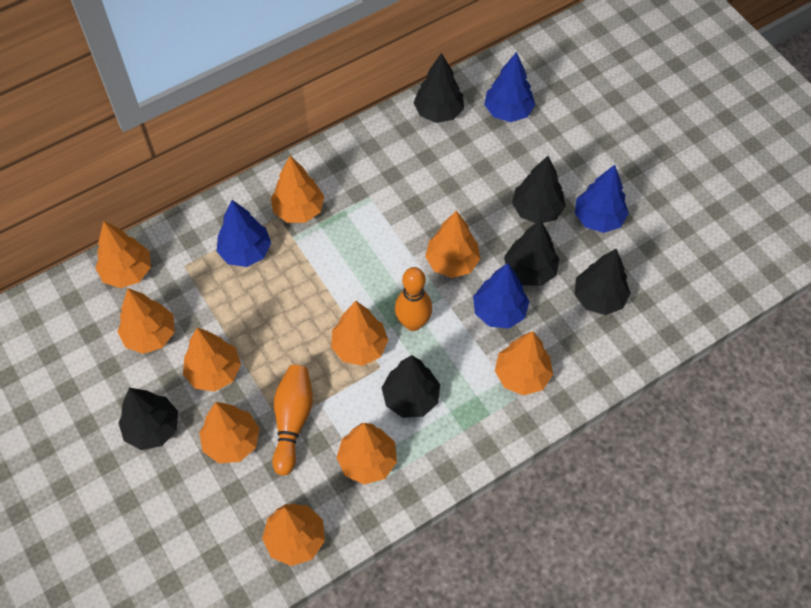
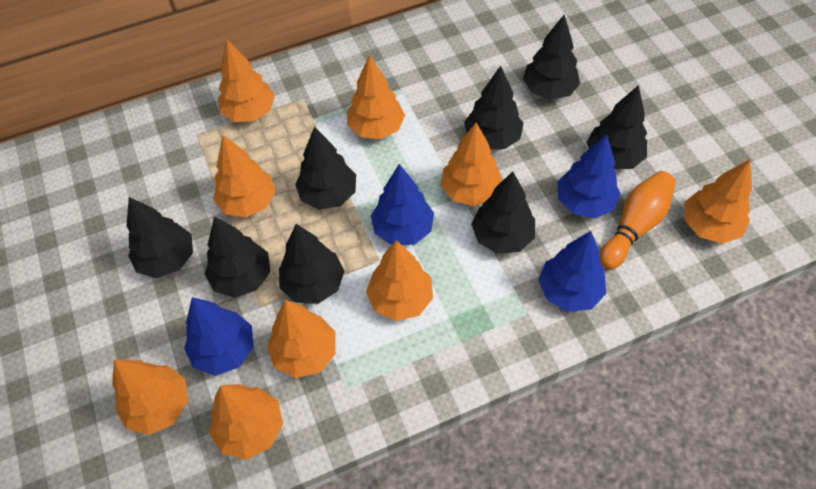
black tree: [118,388,178,450] [382,355,440,418] [413,53,464,123] [504,220,559,286] [512,156,566,223] [575,249,631,315] = 6 -> [127,197,193,279] [205,216,270,298] [279,224,344,304] [295,126,356,210] [464,66,523,149] [471,171,535,254] [523,15,580,100] [587,85,647,169] = 8
orange bowling pin: [272,365,313,476] [395,267,432,331] = 2 -> [600,171,675,270] = 1
orange tree: [95,221,151,288] [117,288,175,354] [183,328,241,392] [199,402,260,463] [262,503,325,566] [271,156,324,223] [331,301,388,366] [337,423,397,485] [425,211,480,278] [495,331,553,395] = 10 -> [112,360,188,435] [209,384,283,460] [213,135,276,218] [218,39,275,122] [267,300,336,378] [347,55,405,139] [366,240,433,321] [441,123,502,206] [684,159,752,244] = 9

